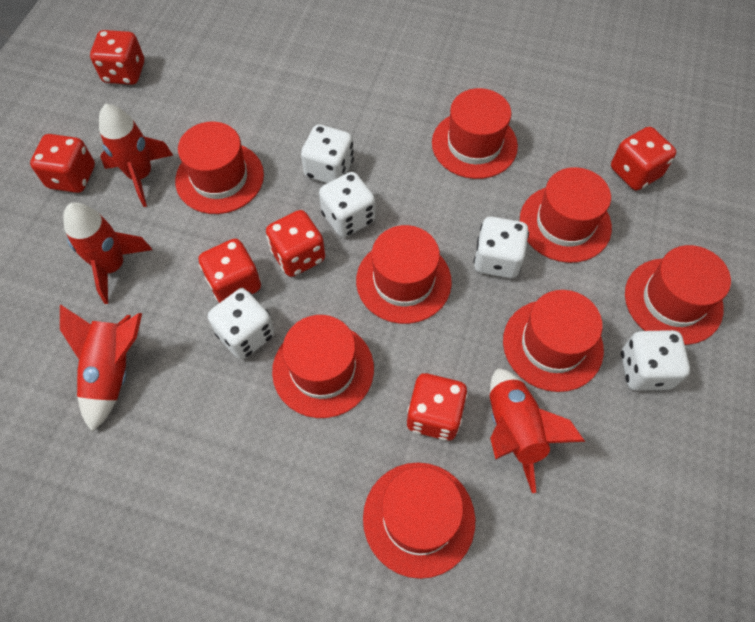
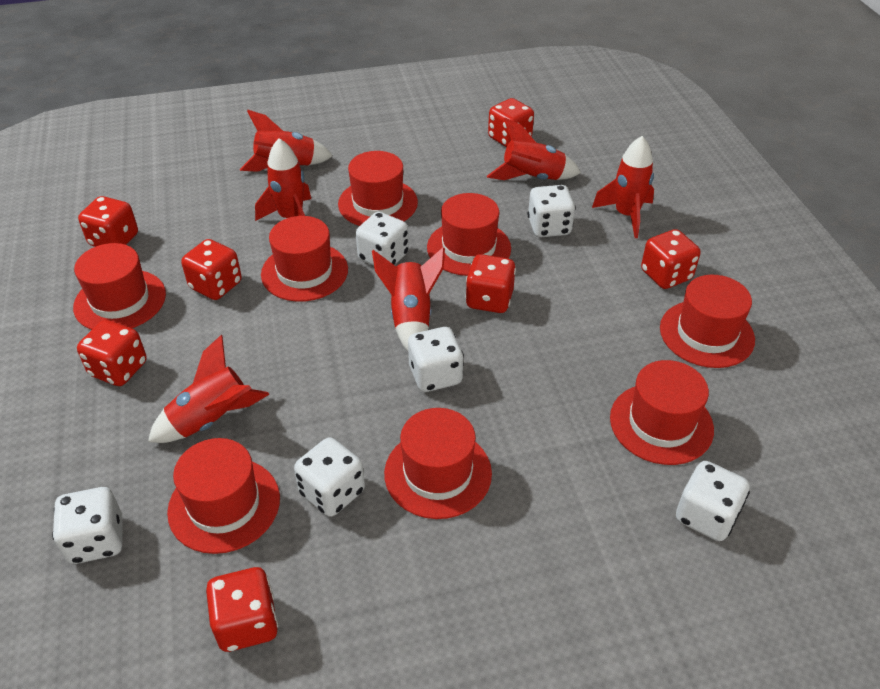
red dice: [30,134,95,193] [90,30,144,85] [198,239,261,303] [266,210,325,277] [407,373,468,441] [611,127,676,190] = 6 -> [77,320,147,386] [78,196,138,247] [181,239,242,300] [206,567,278,652] [465,254,516,313] [488,98,534,147] [641,229,700,289] = 7
red rocket: [60,304,142,432] [63,203,152,304] [99,104,173,207] [490,368,585,493] = 4 -> [148,335,270,443] [240,110,333,172] [255,138,311,221] [372,247,445,351] [487,118,581,180] [592,136,654,238] = 6
white dice: [208,289,275,359] [301,125,354,183] [319,172,375,237] [473,217,529,278] [621,330,690,391] = 5 -> [52,487,123,564] [294,437,365,517] [356,212,409,266] [408,327,464,392] [527,185,576,237] [676,461,750,541] = 6

